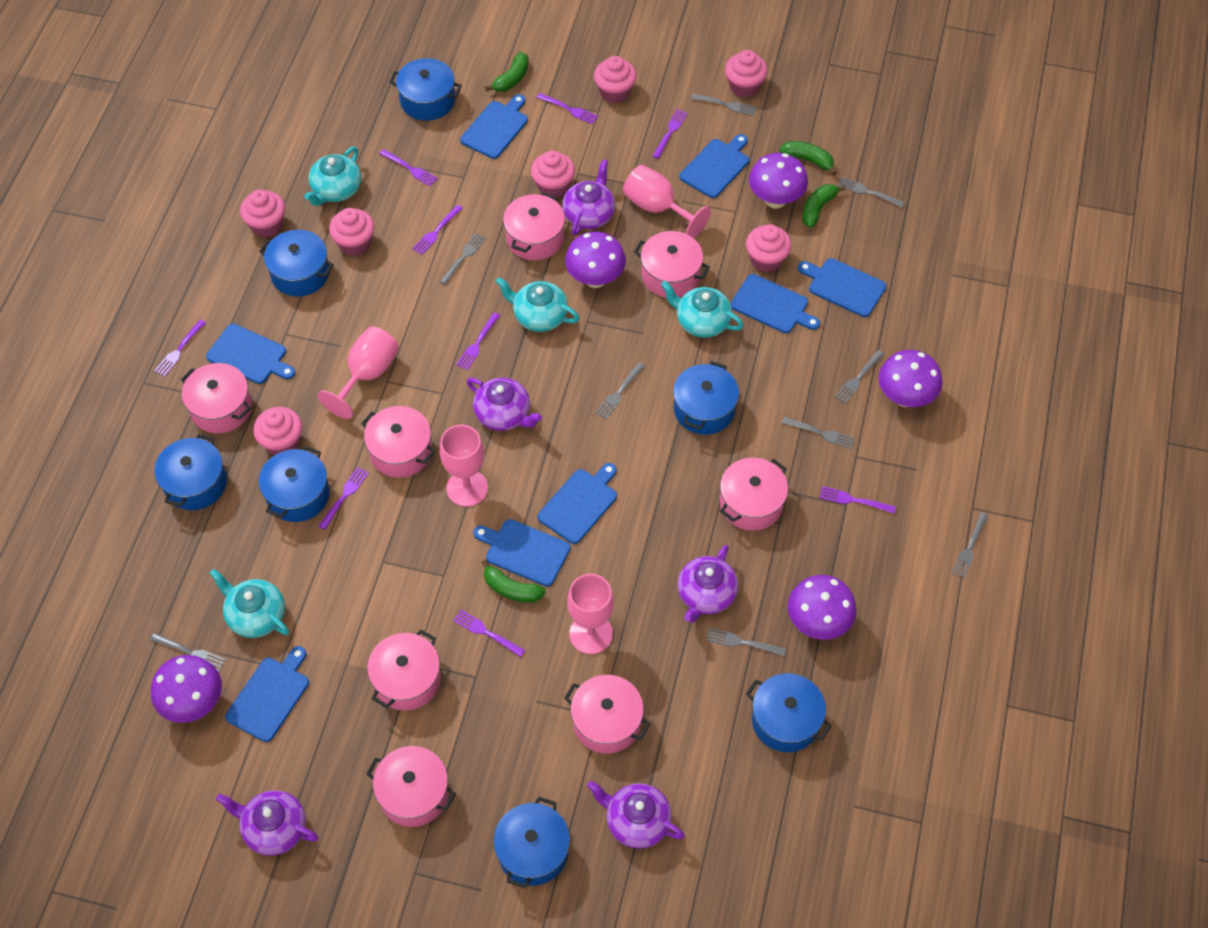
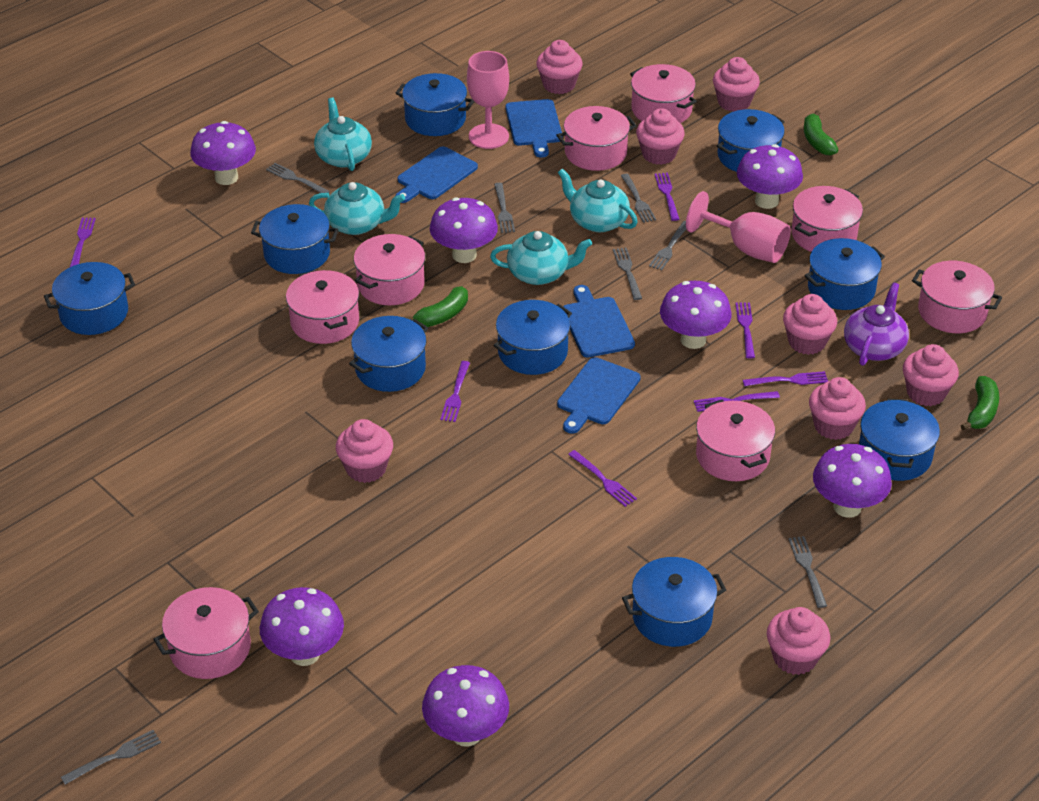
blue cutting board: [206,324,295,384] [225,646,309,742] [460,94,528,159] [473,519,571,586] [537,463,617,544] [679,134,749,198] [731,274,820,333] [798,258,886,317] = 8 -> [396,146,478,203] [506,99,563,158] [557,357,640,434] [563,285,635,358] = 4
blue pot: [154,434,227,510] [259,230,334,297] [259,446,330,522] [389,58,462,121] [493,797,570,888] [673,361,739,435] [746,673,832,752] = 7 -> [44,262,135,335] [251,204,339,274] [349,316,428,392] [396,73,474,136] [493,300,572,375] [622,557,726,647] [717,109,785,172] [804,238,885,310] [859,398,940,481] = 9
green banana: [482,559,546,603] [485,52,529,92] [779,141,837,175] [802,184,845,228] = 4 -> [405,286,468,327] [804,110,838,156] [961,376,999,431] = 3
grey fork: [150,633,226,672] [440,233,487,285] [595,363,645,419] [690,94,756,116] [706,628,786,656] [782,417,856,449] [834,350,884,404] [838,177,905,207] [951,512,988,579] = 9 -> [61,730,161,785] [266,163,330,193] [494,183,515,233] [613,248,642,300] [621,174,656,223] [649,221,686,270] [788,536,827,608] = 7
pink cupcake: [240,190,285,238] [253,407,302,455] [329,208,374,256] [531,151,575,198] [594,56,636,103] [725,50,767,98] [746,224,791,272] = 7 -> [336,419,393,483] [536,40,583,94] [636,108,685,165] [713,57,760,112] [767,607,830,675] [783,294,837,355] [809,377,866,440] [903,344,959,406] = 8
pink goblet: [318,326,399,419] [440,425,488,507] [567,574,614,654] [623,165,711,238] = 4 -> [467,51,509,149] [686,191,791,263] = 2
purple fork: [154,320,206,377] [318,467,369,530] [379,149,438,187] [412,205,463,255] [453,610,525,657] [456,312,500,371] [536,93,598,125] [653,109,688,159] [819,486,896,513] = 9 -> [70,218,96,267] [440,361,470,422] [568,450,637,507] [654,172,679,221] [693,391,780,412] [735,303,755,359] [743,371,828,386] = 7
purple mushroom: [151,655,222,723] [565,232,626,288] [749,153,808,209] [788,575,857,640] [879,350,942,407] = 5 -> [190,121,256,185] [260,587,344,666] [422,665,509,747] [430,197,498,263] [660,281,732,349] [737,144,803,209] [813,444,892,518] = 7
purple teapot: [216,790,319,856] [467,378,542,431] [562,159,615,236] [587,781,685,849] [678,545,738,623] = 5 -> [844,282,909,366] = 1

